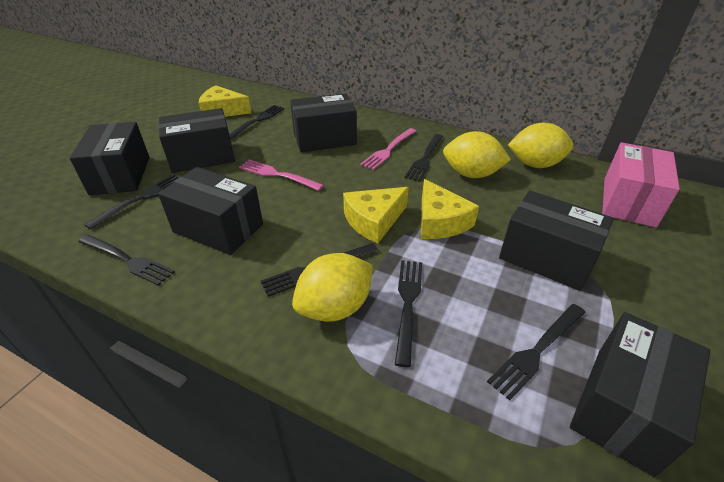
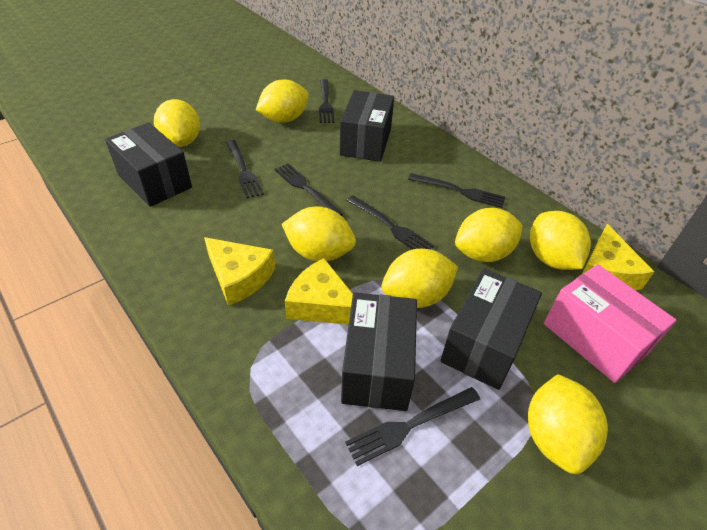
black box: [70,122,149,195] [158,167,263,255] [159,108,235,173] [290,93,357,152] [499,190,613,291] [570,312,710,477] = 6 -> [105,123,192,207] [340,90,394,162] [341,292,417,411] [440,268,542,390] = 4
black fork: [78,235,175,286] [84,174,180,230] [229,105,284,140] [261,243,378,297] [395,260,422,367] [405,134,443,182] [487,304,586,401] = 7 -> [226,140,264,198] [274,163,343,216] [319,79,334,123] [345,387,480,466] [346,196,434,249] [408,173,505,208] = 6
pink fork: [239,159,324,191] [360,128,416,170] = 2 -> none = 0
yellow lemon: [292,253,373,322] [443,131,511,178] [508,123,574,168] = 3 -> [154,99,200,147] [256,80,309,123] [282,207,356,262] [381,249,458,308] [455,208,523,262] [528,374,608,474] [530,211,591,270] = 7

